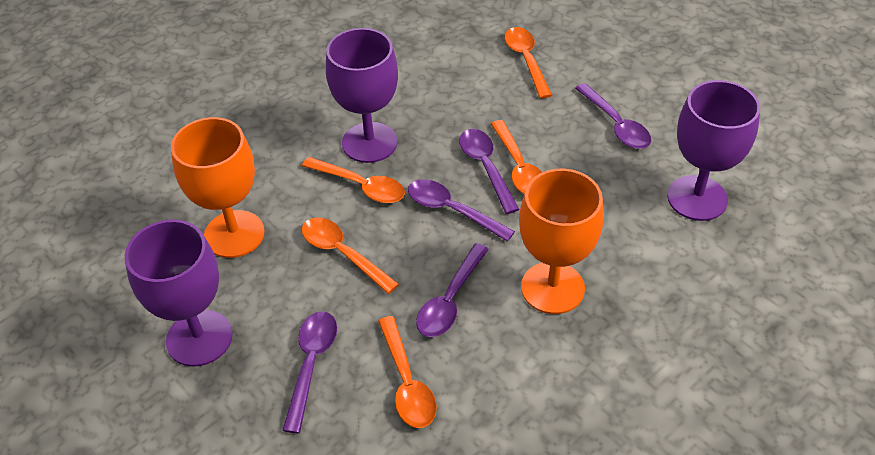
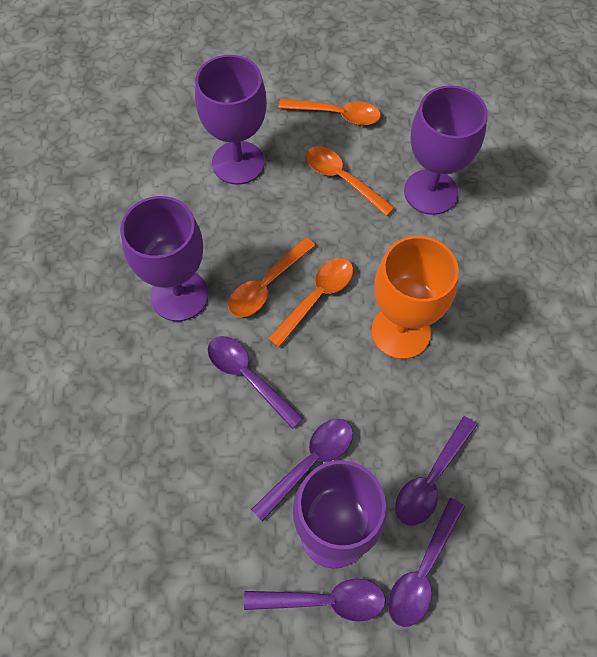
orange goblet: [171,117,265,258] [519,169,604,314] = 2 -> [371,236,459,359] = 1
orange spoon: [302,157,405,203] [302,217,399,294] [378,316,437,428] [491,120,542,194] [504,27,552,99] = 5 -> [228,237,316,317] [268,258,353,348] [279,99,381,125] [306,146,395,216] = 4
purple goblet: [125,220,233,367] [326,28,398,163] [667,80,760,221] = 3 -> [120,196,208,321] [195,55,267,185] [293,460,387,568] [404,85,488,215] = 4

